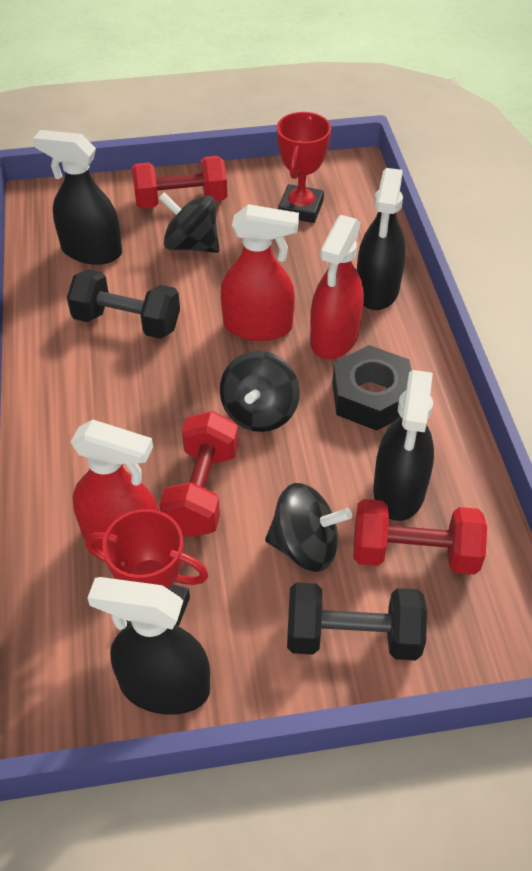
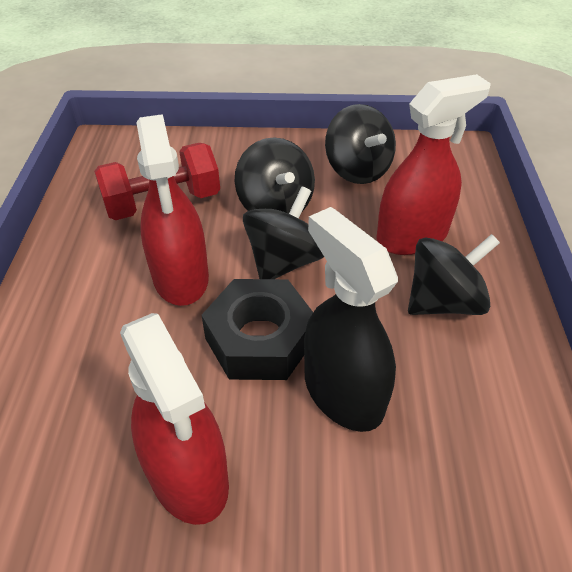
black dumbbell: [67,269,180,339] [287,583,427,660] = 2 -> none = 0
black spinning top: [159,192,220,253] [220,351,300,432] [265,483,352,572] = 3 -> [235,137,315,214] [243,186,324,279] [325,104,396,184] [408,234,500,315] = 4
black spray bottle: [33,130,122,265] [88,577,210,715] [357,168,406,310] [373,370,434,521] = 4 -> [304,207,398,432] = 1
red dumbbell: [132,156,227,209] [159,411,238,537] [354,499,487,575] = 3 -> [94,143,220,220] = 1
red trophy: [85,509,209,628] [277,112,331,223] = 2 -> none = 0

